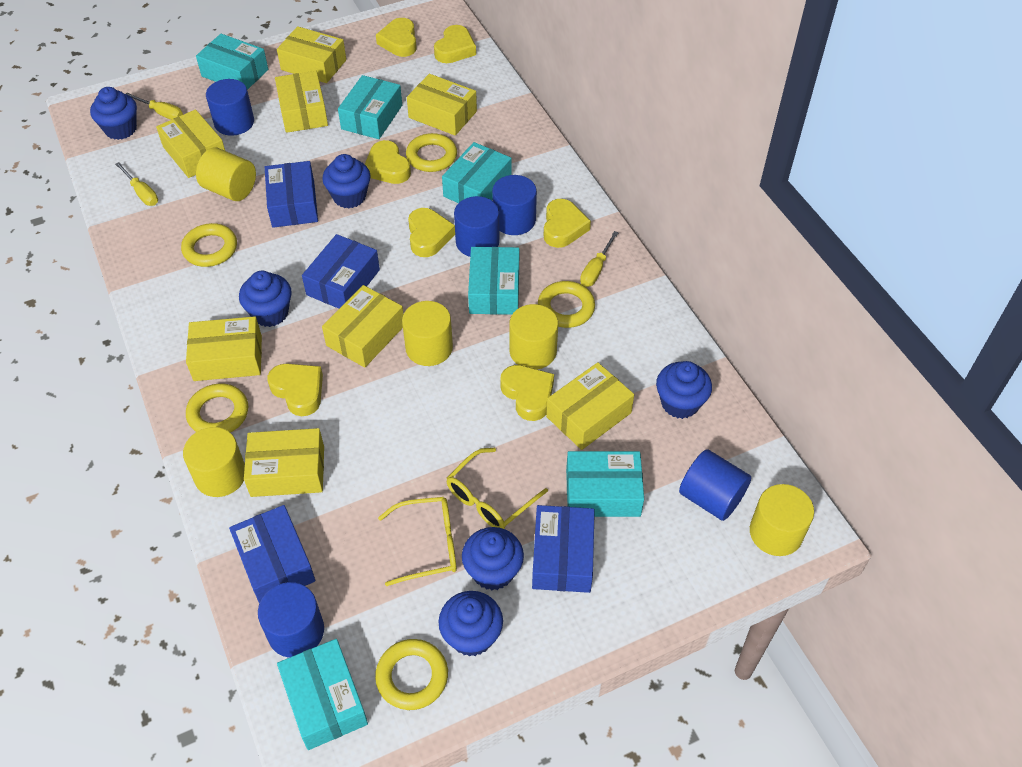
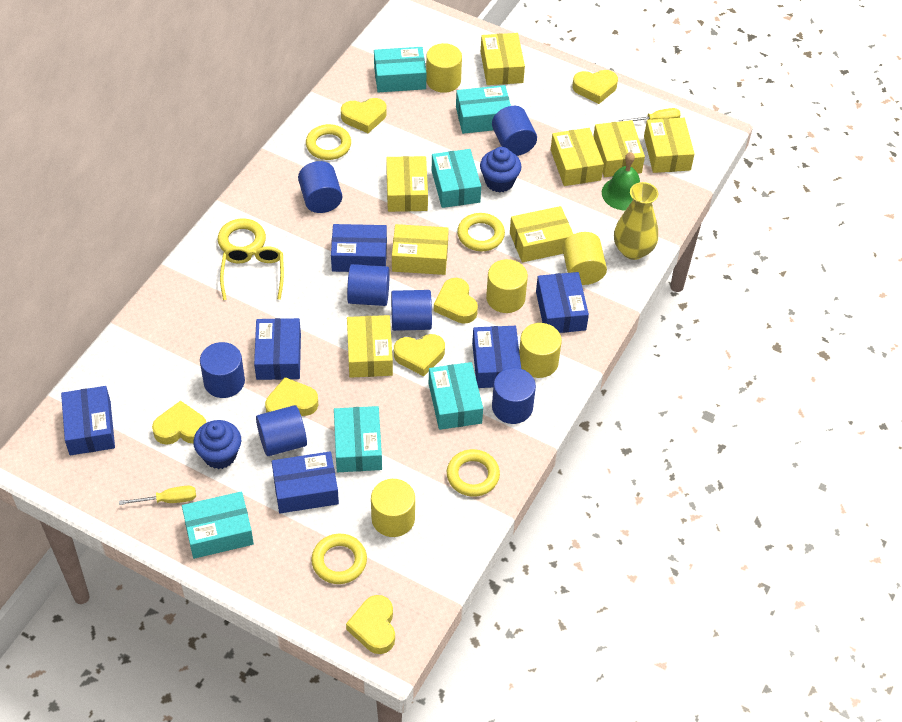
blue box: [229,505,315,604] [265,161,318,228] [302,234,380,309] [532,505,595,593] = 4 -> [61,386,115,455] [254,318,301,380] [272,451,339,513] [331,224,387,272] [472,326,521,388] [536,272,589,333] = 6
blue cupcake: [90,87,137,140] [239,271,292,327] [322,154,370,209] [439,591,503,657] [462,527,524,590] [656,361,712,419] = 6 -> [193,420,241,469] [480,147,522,192] = 2
blue cylinder: [206,79,254,136] [258,582,324,658] [454,196,500,257] [492,175,537,235] [679,449,751,521] = 5 -> [200,342,245,398] [256,405,307,456] [298,161,342,213] [347,264,390,306] [391,290,432,331] [492,106,537,156] [492,368,536,424] = 7
green bell: none = 0 -> [602,152,640,210] = 1
yellow glasses: [378,497,457,586] [446,448,548,529] = 2 -> [220,246,284,300] = 1
yellow screwdriver: [115,162,158,206] [126,93,183,120] [580,231,618,287] = 3 -> [119,486,196,505] [619,108,681,122] = 2
yellow vase: none = 0 -> [614,182,658,260] = 1

